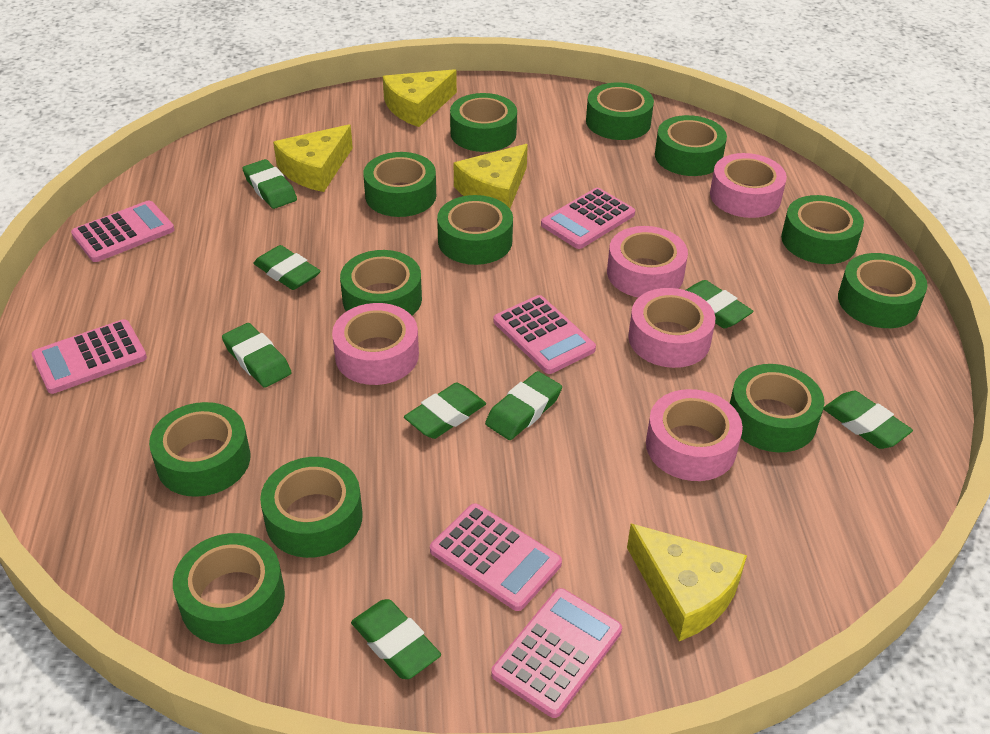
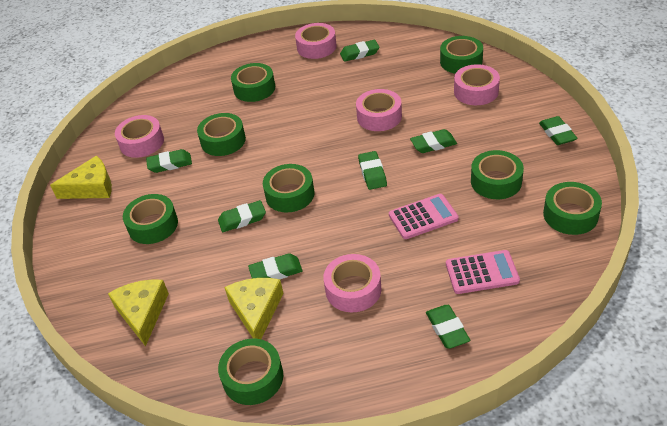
green tape: [149,402,250,497] [173,533,285,644] [260,457,363,558] [340,250,422,316] [363,152,436,217] [437,195,513,265] [450,93,517,152] [586,83,654,140] [655,115,727,176] [730,364,824,452] [781,195,864,264] [838,253,927,328] = 12 -> [123,194,178,244] [197,113,246,156] [218,338,283,405] [231,63,275,102] [263,164,314,212] [440,36,483,74] [471,150,524,199] [543,182,602,235] = 8
pink calculator: [32,319,147,394] [71,201,175,262] [430,503,562,611] [491,588,622,718] [493,295,596,374] [541,188,635,249] = 6 -> [389,194,459,239] [446,250,520,294] = 2
yellow cheese: [273,124,353,192] [383,69,457,127] [454,144,528,208] [627,524,747,641] = 4 -> [50,156,112,199] [108,279,169,347] [224,278,284,339] = 3

